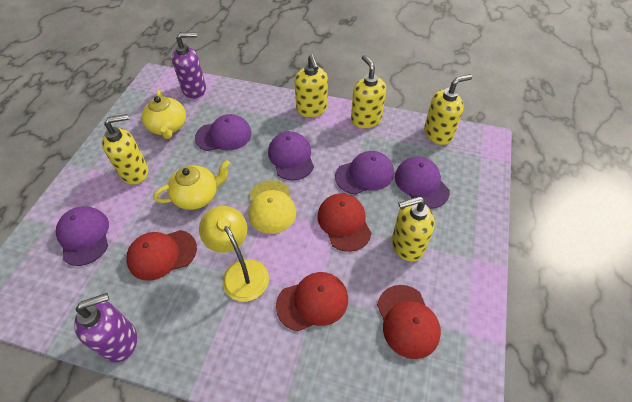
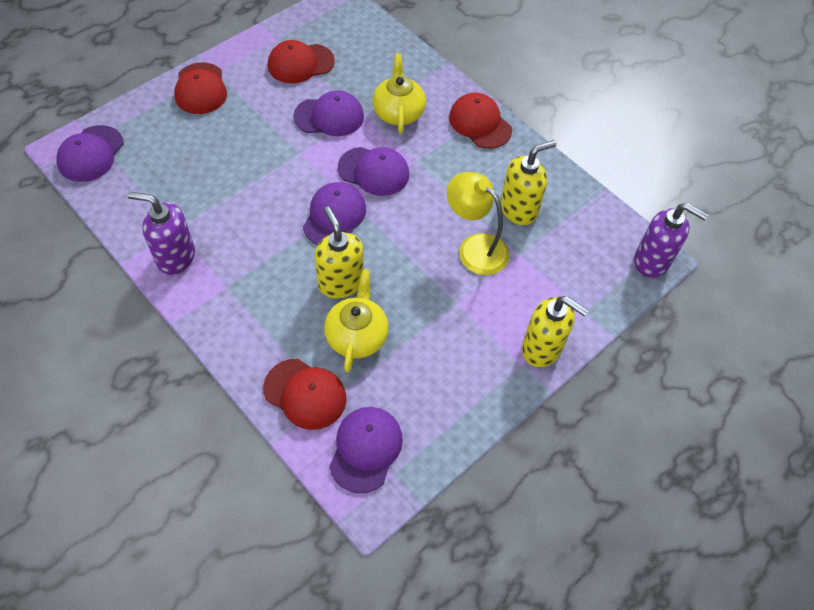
yellow cap: [249,180,296,234] = 1 -> none = 0
yellow soap dispenser: [102,114,148,185] [295,55,328,117] [351,55,386,128] [392,196,435,262] [424,74,472,145] = 5 -> [315,207,364,299] [500,140,556,225] [522,296,588,367] = 3

